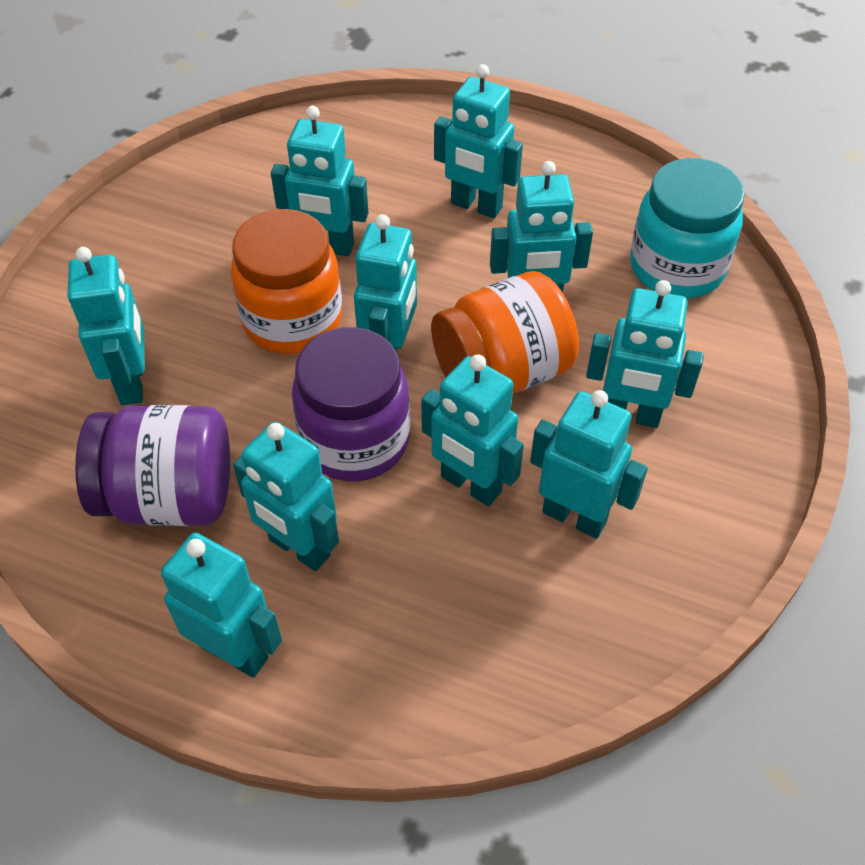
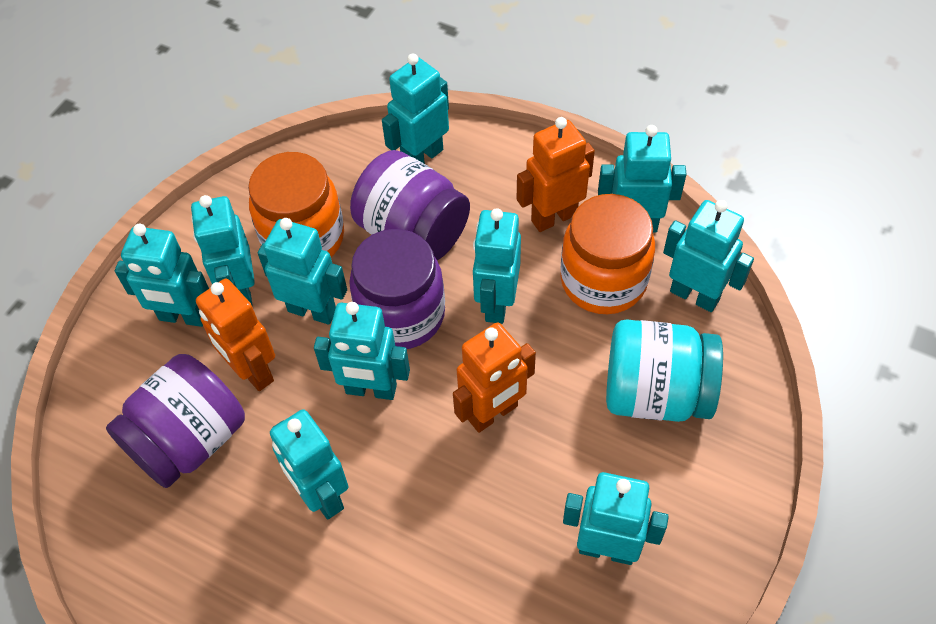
orange robot: none = 0 -> [196,278,275,391] [453,322,536,433] [517,117,595,232] = 3
purple jar: [75,405,230,526] [292,327,410,481] = 2 -> [106,354,245,488] [349,229,445,349] [350,150,470,260] = 3

